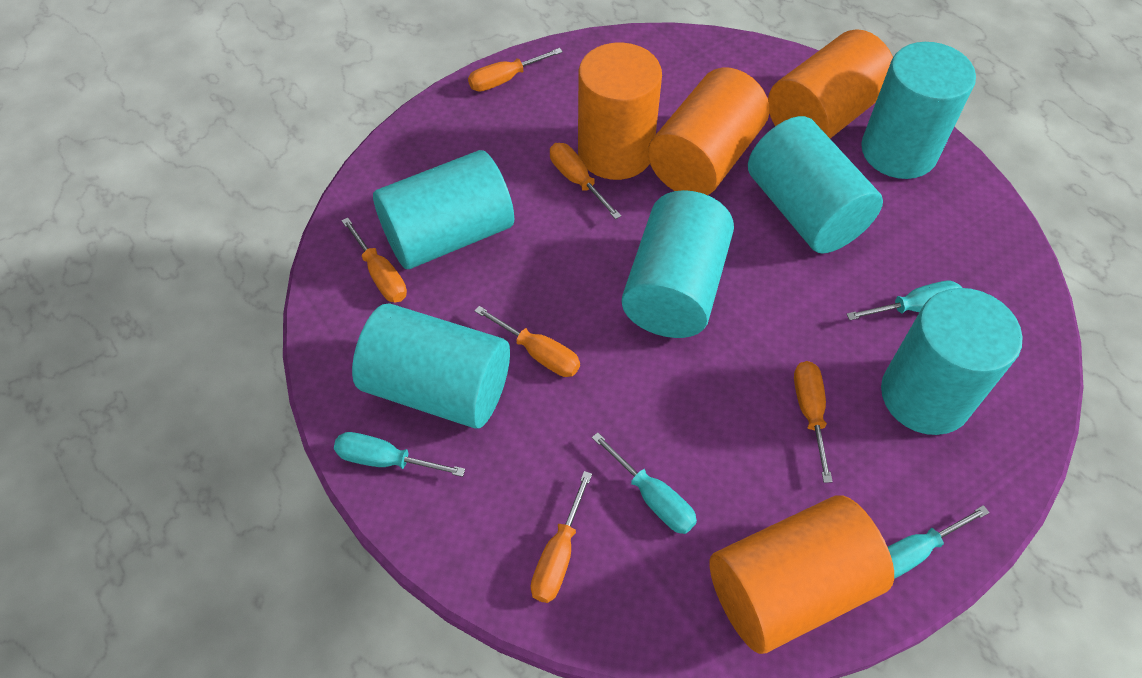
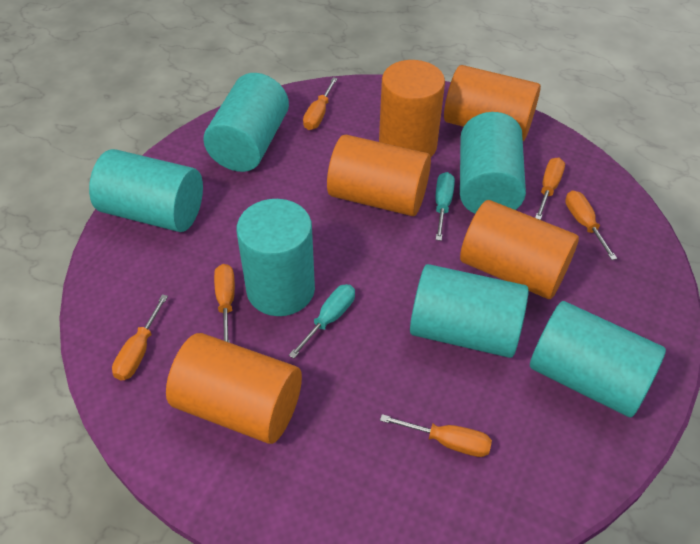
orange cylinder: [578,43,662,180] [648,68,770,195] [709,495,894,654] [768,29,893,139] = 4 -> [166,333,302,444] [327,135,431,216] [379,60,445,157] [444,65,541,141] [460,200,579,299] = 5
turquoise screwdriver: [334,432,465,477] [592,432,697,534] [847,281,962,320] [888,505,990,579] = 4 -> [289,284,355,359] [435,172,455,241] = 2

